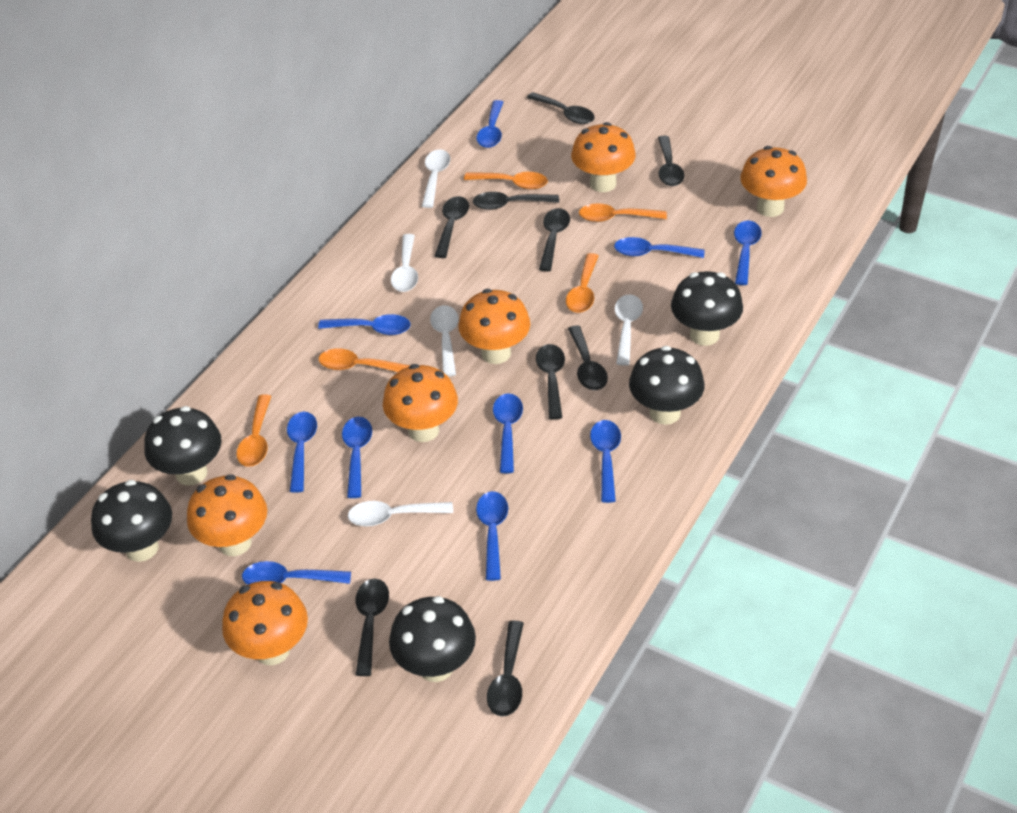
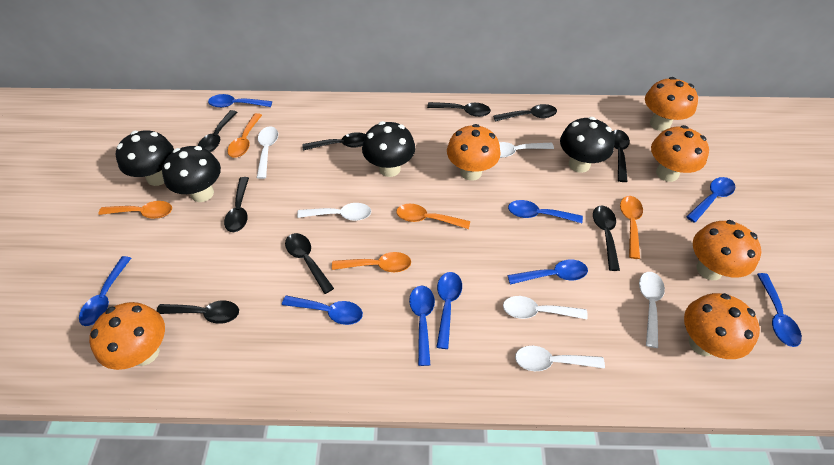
black mushroom: [91,480,172,562] [144,406,221,486] [389,596,476,682] [629,346,705,425] [671,271,743,346] = 5 -> [115,130,174,186] [162,146,221,202] [362,121,415,177] [560,117,615,173] = 4
blue spoon: [242,561,351,585] [287,412,317,493] [318,314,411,335] [342,417,372,498] [476,100,503,148] [476,491,508,581] [493,393,523,473] [590,420,621,503] [614,237,705,258] [734,221,762,285] = 10 -> [79,256,131,326] [208,94,272,108] [282,295,363,325] [409,286,435,366] [436,272,462,349] [508,200,583,223] [508,260,588,285] [686,177,735,223] [757,273,802,347] = 9
white spoon: [348,501,453,526] [391,234,418,292] [422,149,450,208] [430,305,459,377] [615,294,643,366] = 5 -> [257,126,278,179] [297,203,371,221] [499,142,554,158] [503,296,588,319] [515,346,605,371] [639,272,665,348] = 6

